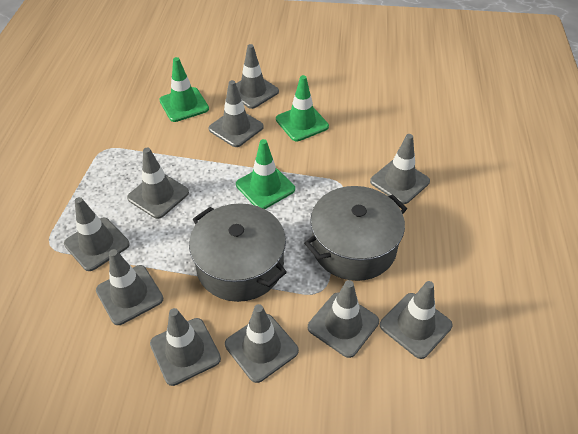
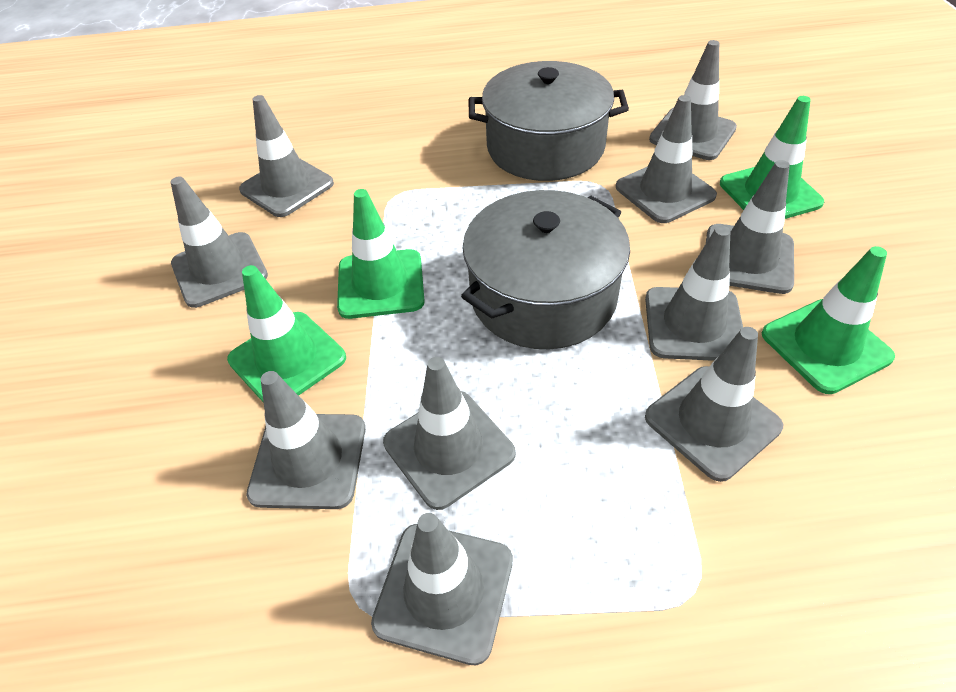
green traffic cone: [159,57,209,122] [236,139,295,209] [276,75,329,141] = 3 -> [227,265,346,403] [337,189,425,319] [720,96,824,219] [762,246,895,394] = 4

